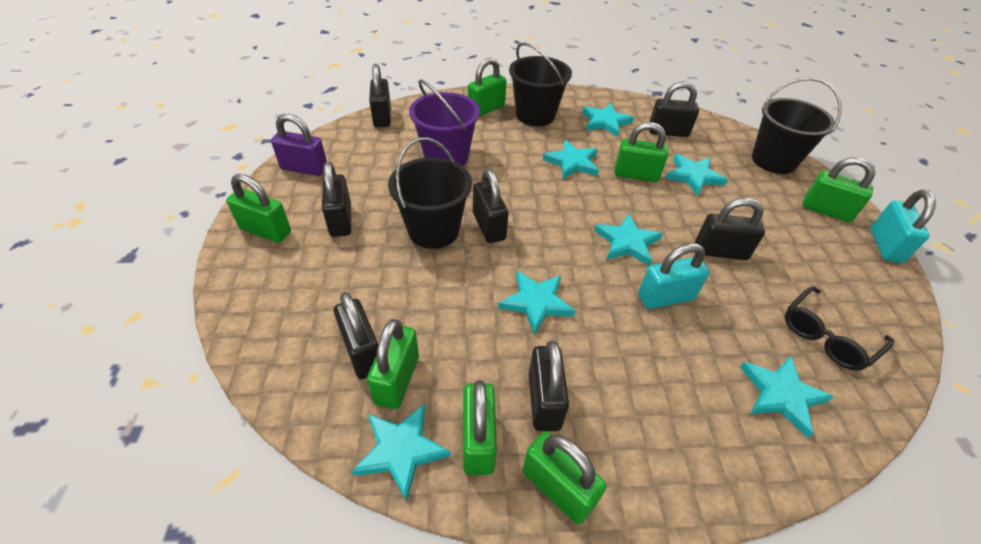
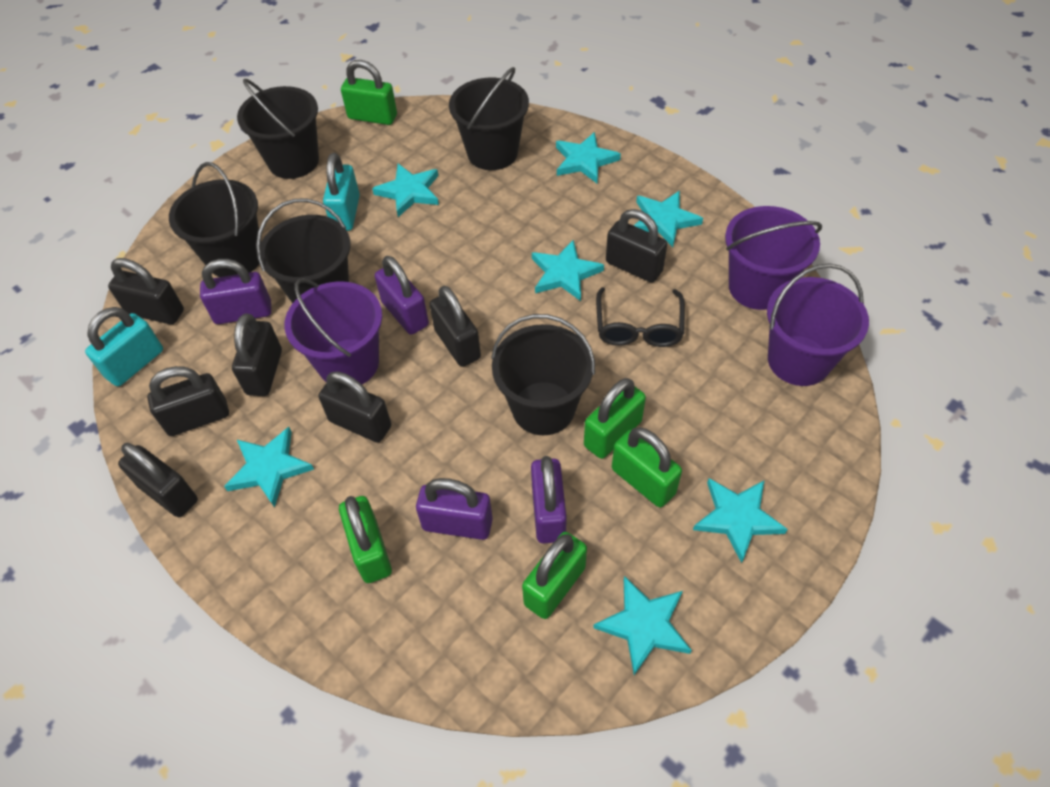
black bucket: [388,137,472,249] [509,43,572,126] [752,77,842,174] = 3 -> [169,162,261,277] [237,79,319,179] [256,198,351,303] [449,67,529,170] [491,314,595,435] = 5
green padlock: [226,174,291,243] [367,319,419,409] [463,380,497,475] [468,58,507,117] [523,431,606,524] [614,122,668,182] [802,157,875,222] = 7 -> [339,496,392,583] [341,60,397,125] [522,532,587,619] [584,378,646,459] [612,427,682,507] = 5
purple bucket: [409,79,480,166] = 1 -> [284,278,382,384] [725,206,822,310] [767,263,869,386] = 3
purple padlock: [271,114,327,176] = 1 -> [200,259,271,324] [375,256,429,335] [416,478,493,540] [531,456,567,544] = 4

